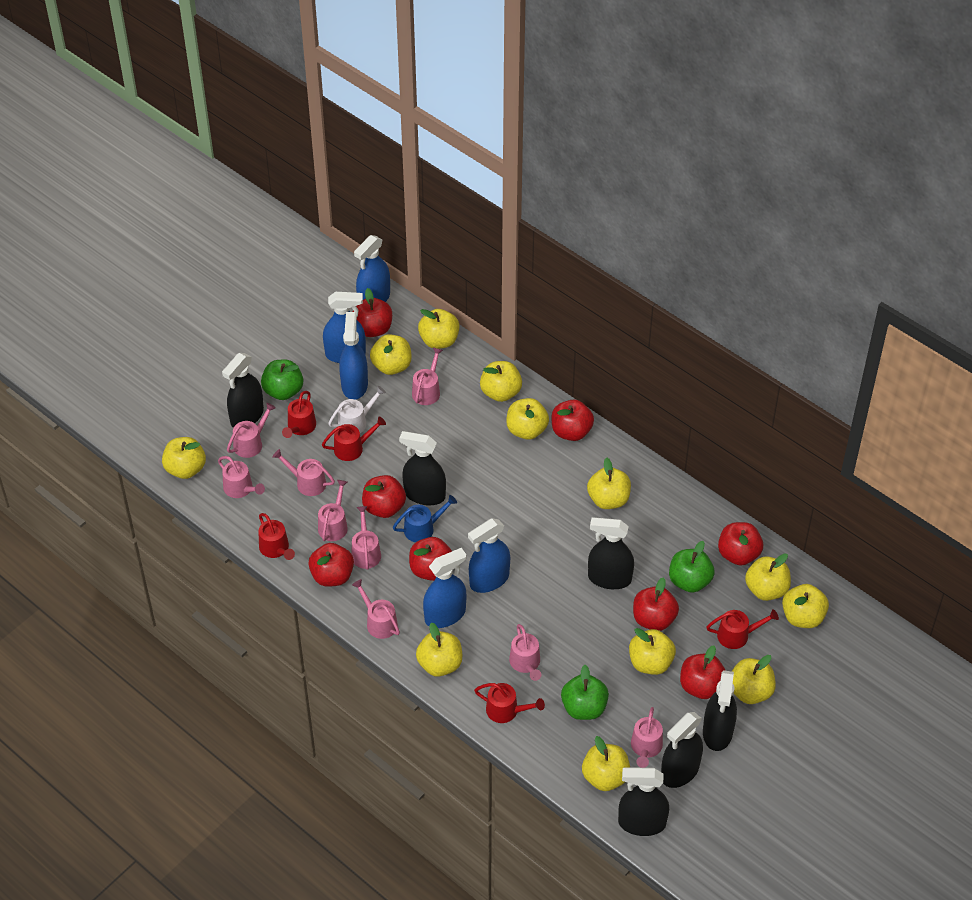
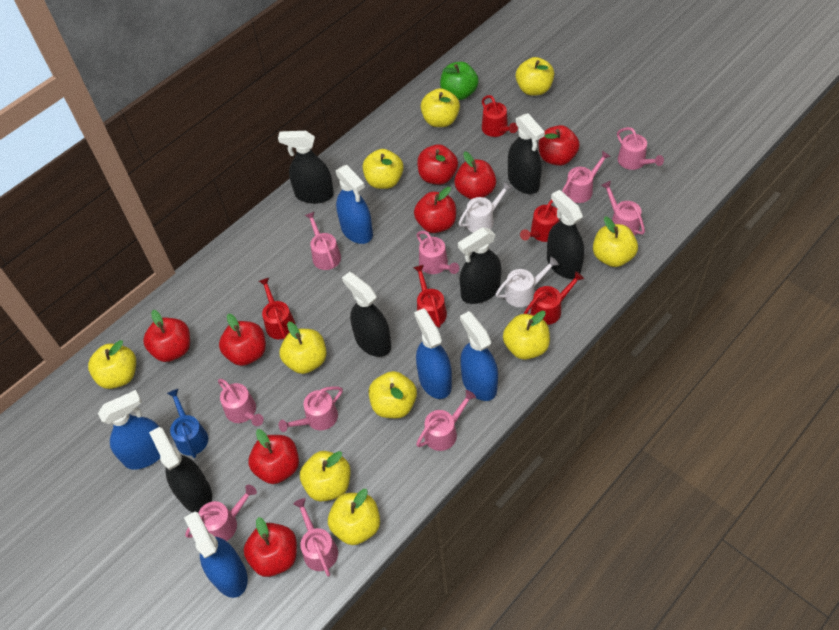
green apple: [261,359,303,400] [561,665,609,720] [669,541,714,593] = 3 -> [440,62,479,100] = 1
pink watering can: [218,456,265,498] [227,403,276,458] [272,449,335,496] [318,480,348,541] [351,506,381,569] [352,579,400,639] [412,348,443,405] [509,624,541,681] [631,707,663,768] = 9 -> [185,484,257,541] [218,379,264,426] [278,386,343,432] [293,498,338,577] [305,212,341,270] [416,390,476,451] [417,231,459,274] [562,151,611,203] [601,181,645,236] [617,127,664,170] = 10
white watering can: [328,386,386,433] = 1 -> [459,182,512,233] [496,257,559,307] = 2
yellow apple: [162,437,206,479] [370,334,412,375] [416,623,462,677] [418,309,460,349] [480,361,522,402] [506,398,549,440] [582,736,630,791] [587,457,631,509] [629,628,676,675] [731,655,776,704] [745,553,791,601] [782,584,829,628] = 12 -> [88,340,136,389] [280,321,327,374] [300,451,350,501] [328,489,380,545] [363,149,404,189] [369,371,417,418] [421,88,460,127] [503,311,550,360] [516,57,554,96] [593,217,638,267] = 10

